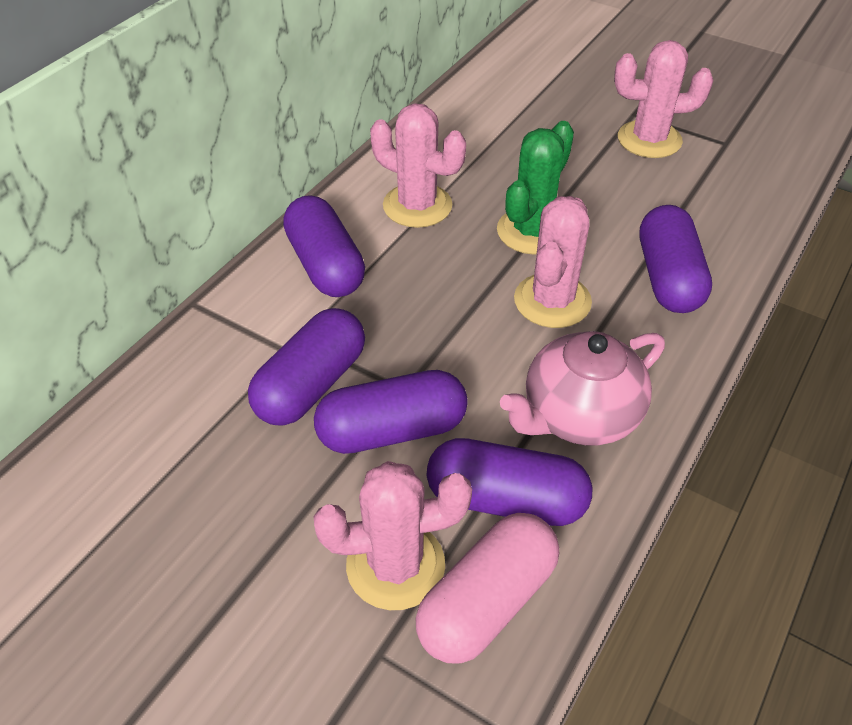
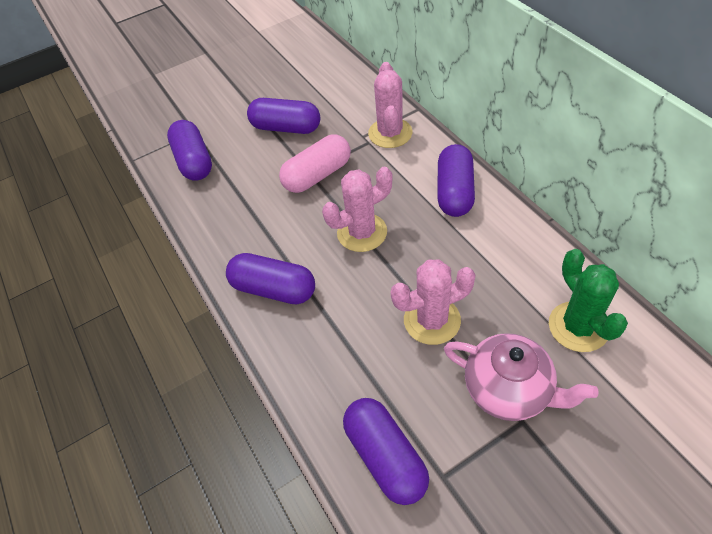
pink cactus: [313,461,472,610] [370,103,466,228] [514,196,592,328] [614,40,713,158] = 4 -> [322,167,393,252] [368,62,412,148] [391,259,476,345] = 3

